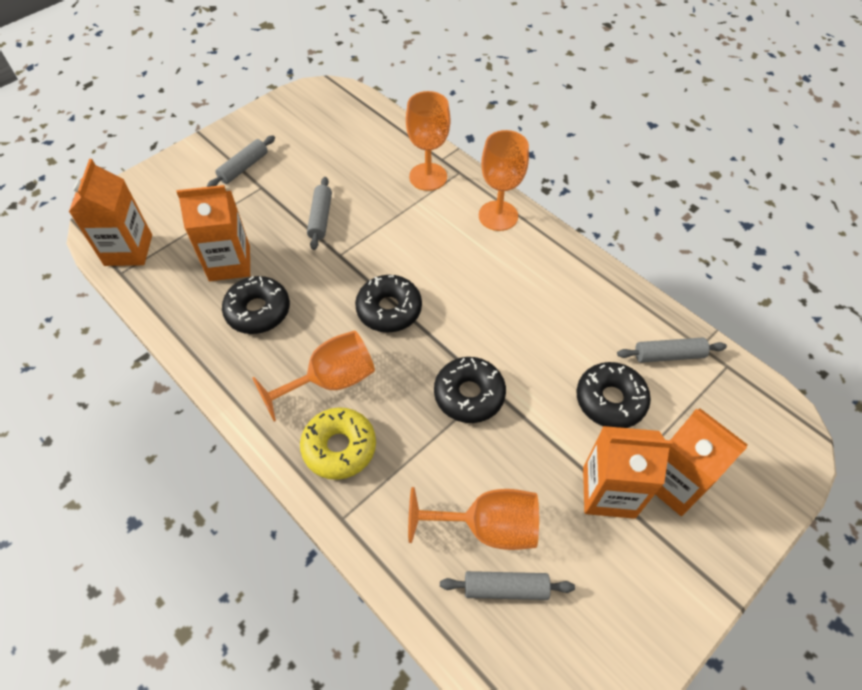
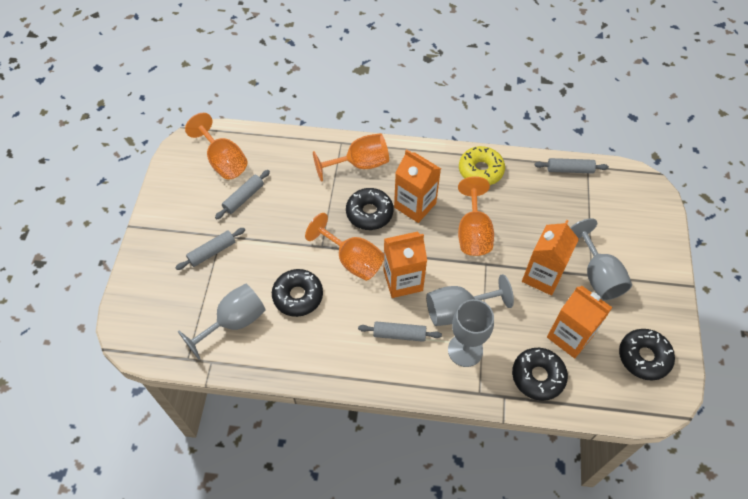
grey goblet: none = 0 -> [178,283,266,360] [426,274,514,326] [448,299,494,367] [570,218,632,300] = 4

